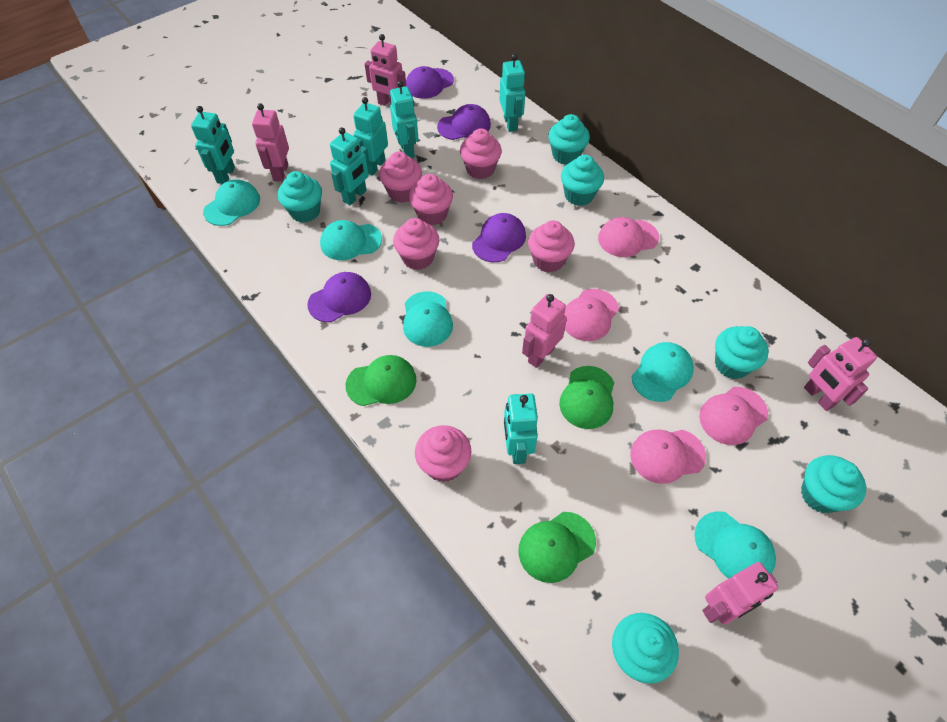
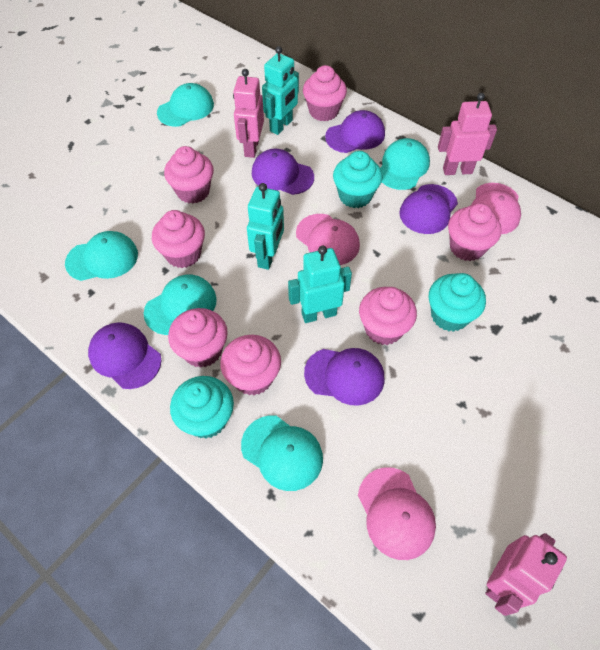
green cap: [346,355,416,406] [518,512,596,583] [559,366,614,429] = 3 -> none = 0
pink cap: [564,289,619,341] [598,217,659,257] [630,429,706,484] [699,387,768,445] = 4 -> [296,214,360,265] [358,467,436,560] [471,183,521,234] = 3
pink cupcake: [379,151,422,203] [393,218,439,270] [409,174,453,225] [415,425,471,482] [460,128,502,179] [528,220,575,273] = 6 -> [152,210,205,268] [164,146,214,204] [168,308,228,368] [220,335,281,395] [303,65,347,121] [359,287,417,345] [448,203,502,261] = 7
pink robot: [252,103,289,182] [365,34,406,106] [522,294,567,368] [702,562,778,625] [804,337,877,411] = 5 -> [233,69,264,158] [438,93,497,175] [485,533,567,616] = 3
purple cap: [307,272,371,322] [406,66,454,99] [437,104,491,140] [472,213,526,262] = 4 -> [88,322,161,389] [252,149,314,195] [304,348,384,406] [325,110,385,153] [399,184,458,234] = 5
turquoise cupcake: [278,171,322,223] [548,114,590,165] [561,155,604,206] [612,613,679,684] [715,326,769,379] [801,455,866,513] = 6 -> [170,376,234,439] [333,151,382,208] [429,273,486,332] = 3
turquoise robot: [191,106,235,184] [330,127,370,205] [353,97,388,176] [390,81,418,158] [499,54,526,132] [504,394,538,464] = 6 -> [247,183,284,270] [262,46,299,135] [288,246,352,323] = 3

